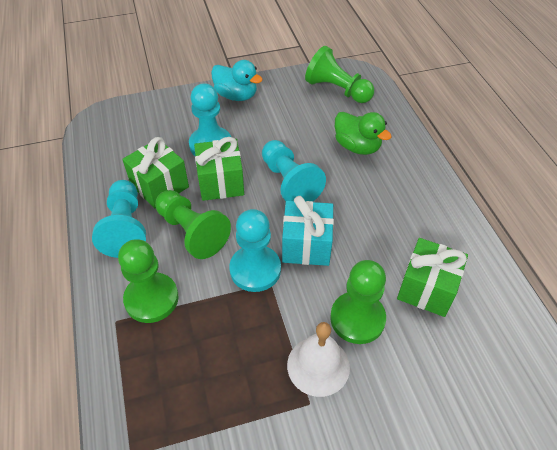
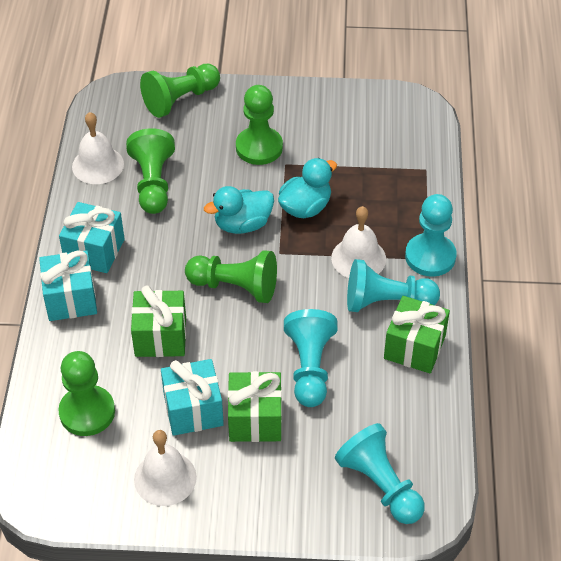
green duck: [335,112,392,155] = 1 -> none = 0
green pawn: [118,239,179,323] [155,190,231,259] [305,46,374,103] [330,260,386,344] = 4 -> [58,351,115,436] [126,128,175,214] [140,64,220,118] [185,250,277,303] [236,85,283,165] = 5
turquoise duck: [211,60,263,101] = 1 -> [204,186,274,234] [278,158,337,218] = 2
turquoise gift: [282,196,334,266] = 1 -> [39,250,97,321] [59,202,125,273] [161,359,224,436] = 3
white bell: [287,322,350,397] = 1 -> [72,112,124,184] [134,430,197,506] [331,206,386,278] = 3

